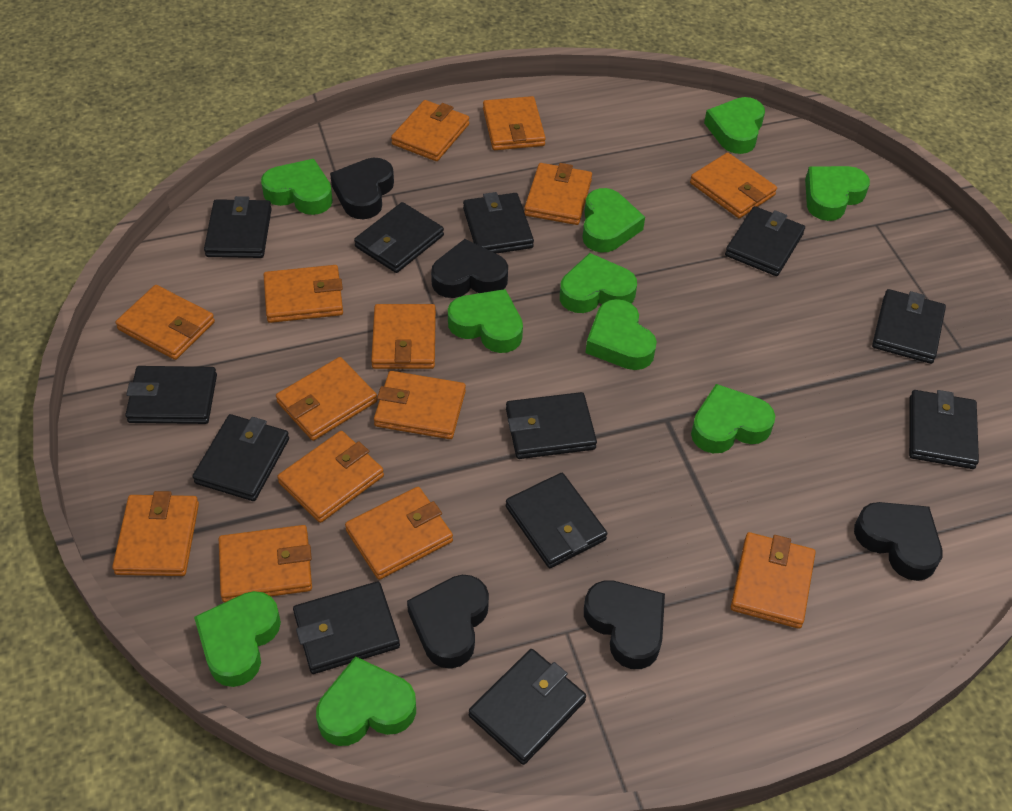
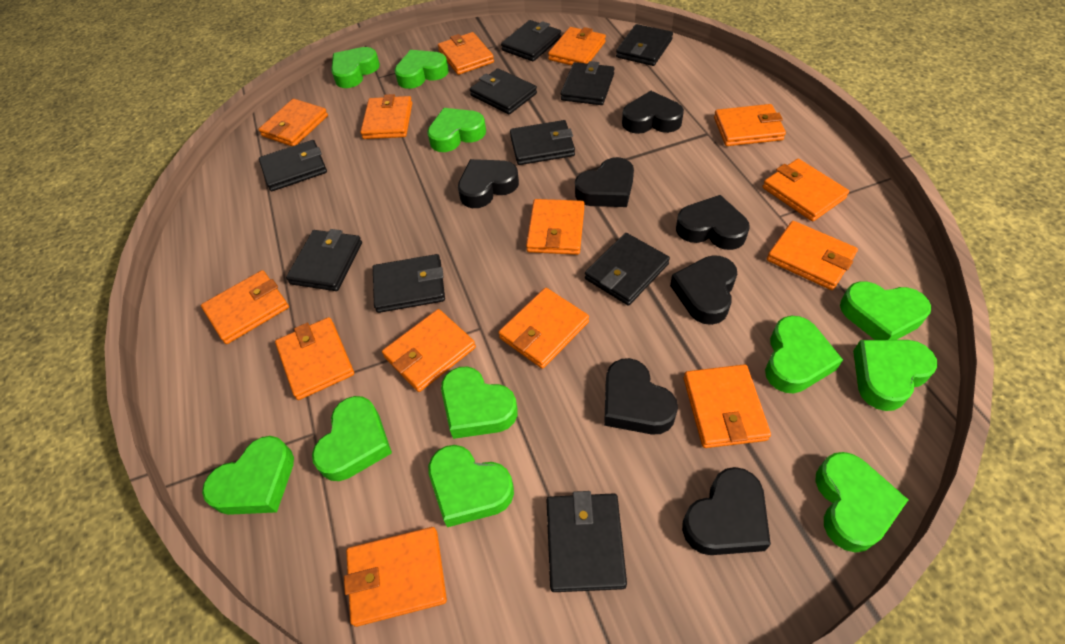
black heart: [330,158,394,219] [407,575,489,669] [431,239,508,298] [584,580,665,669] [854,502,942,581] = 5 -> [458,159,519,208] [575,157,634,207] [604,358,678,435] [622,91,684,134] [670,255,737,325] [676,195,750,250] [682,467,771,555] = 7
black wallet: [125,366,217,424] [193,414,289,501] [204,196,272,258] [293,581,400,674] [354,202,444,273] [463,192,534,254] [469,649,586,765] [506,392,597,459] [506,473,607,568] [725,206,805,276] [872,289,946,364] [909,390,979,469] = 12 -> [259,140,327,191] [286,229,362,291] [373,254,445,313] [470,68,537,114] [501,20,561,62] [510,120,575,165] [546,491,627,592] [561,61,614,105] [585,233,670,305] [616,24,673,66] = 10
green heart: [194,591,281,687] [261,159,333,215] [316,656,416,746] [448,289,523,353] [560,253,637,313] [582,188,645,253] [585,299,657,370] [691,384,775,453] [704,97,765,154] [805,166,870,221] = 10 -> [202,436,294,515] [312,396,392,481] [331,47,380,88] [394,50,449,89] [427,108,486,152] [428,445,514,527] [441,366,518,439] [765,316,843,393] [815,452,909,553] [840,281,931,340] [853,340,938,411] = 11

